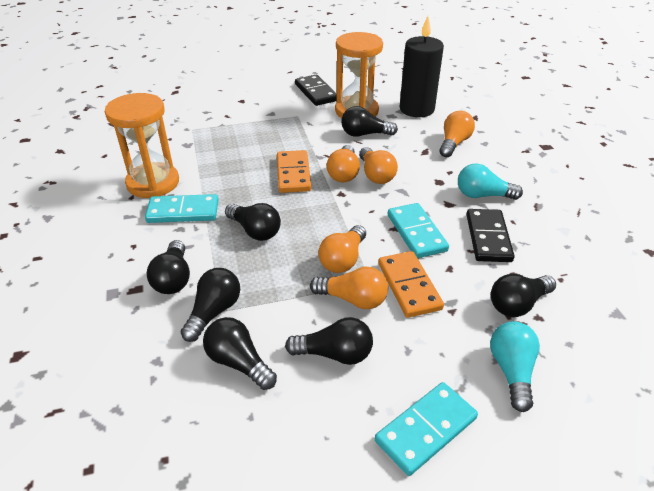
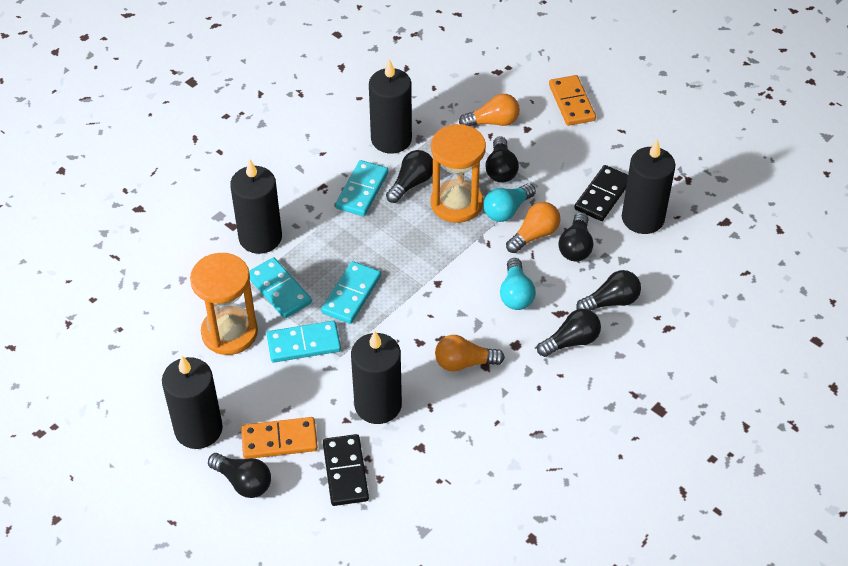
black candle: [400,16,444,117] = 1 -> [162,356,223,449] [230,159,282,254] [351,331,402,424] [369,59,412,154] [622,139,675,234] = 5
black light bulb: [146,240,190,294] [181,268,240,342] [203,317,277,390] [225,203,281,241] [285,317,373,365] [341,106,398,137] [491,274,556,317] = 7 -> [208,453,271,498] [386,150,433,203] [485,136,519,183] [537,309,601,357] [559,212,593,261] [576,270,641,311] = 6
orange light bulb: [310,267,388,309] [318,225,366,273] [327,145,360,182] [359,147,398,184] [439,111,475,157] = 5 -> [435,335,505,372] [459,94,520,127] [506,202,560,253] = 3
turquoise domino: [145,194,218,223] [375,382,478,476] [388,203,449,258] = 3 -> [249,257,312,318] [267,321,341,362] [321,261,381,324] [335,160,388,216] = 4

